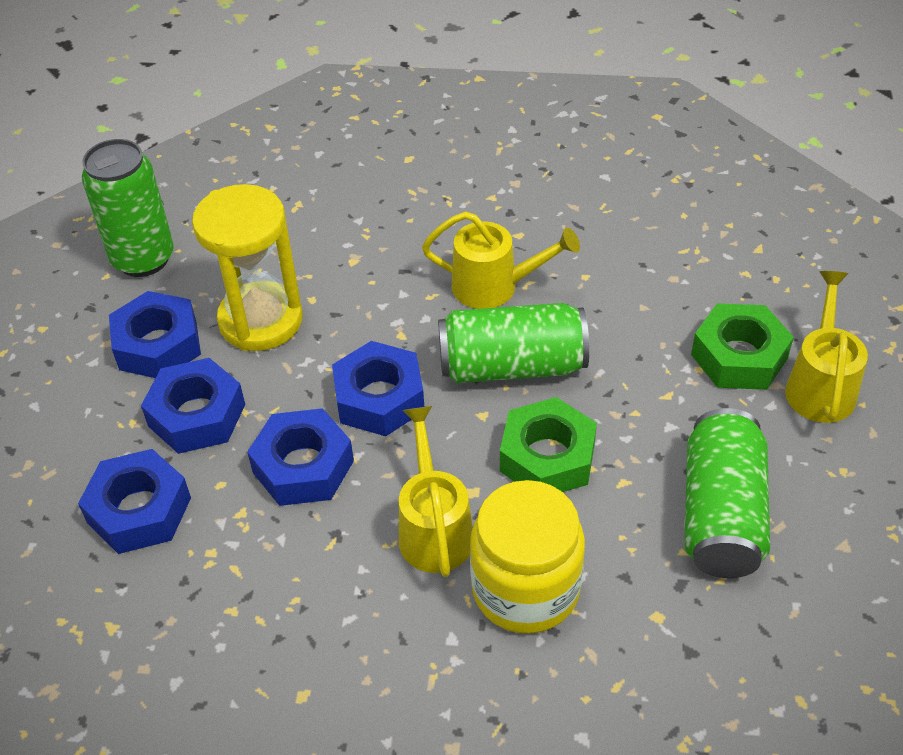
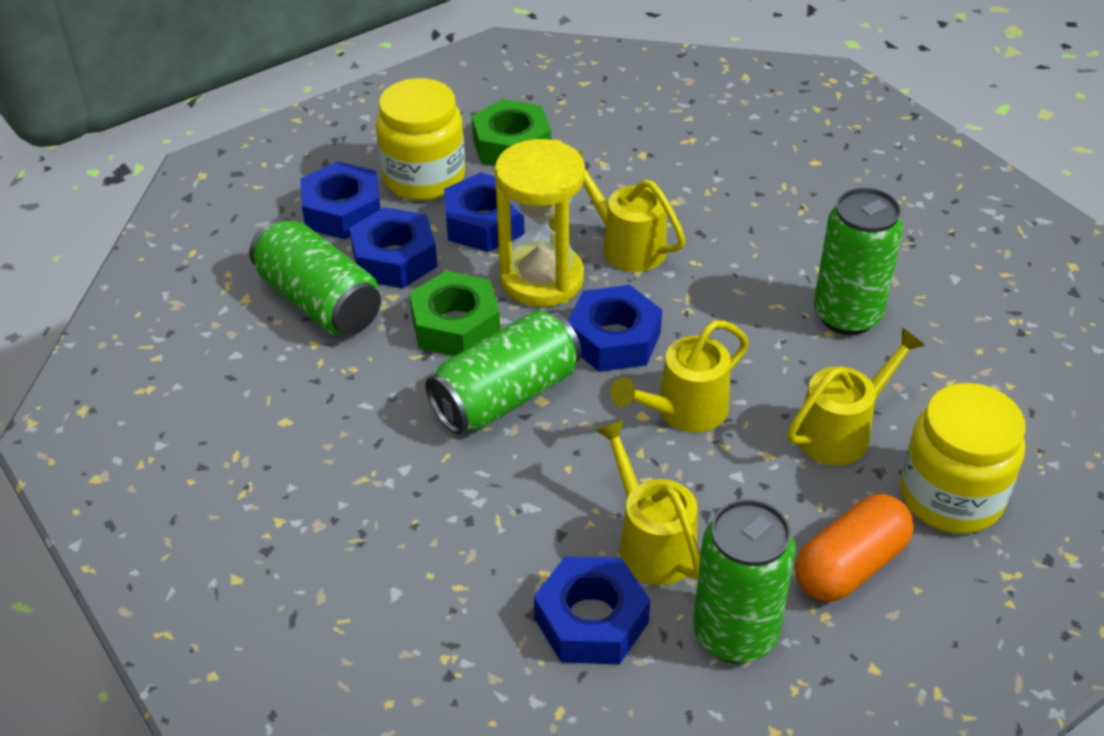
green can: [82,139,174,277] [438,303,589,383] [685,408,770,578] = 3 -> [249,218,381,335] [425,310,581,434] [693,499,796,663] [814,188,904,335] = 4
orange capsule: none = 0 -> [795,494,914,602] = 1
yellow jar: [470,480,585,634] = 1 -> [376,78,465,201] [900,383,1026,534] = 2
yellow watering can: [399,406,473,577] [422,211,580,309] [785,271,868,423] = 3 -> [578,150,686,272] [595,419,701,585] [610,320,749,432] [787,328,926,465] = 4

